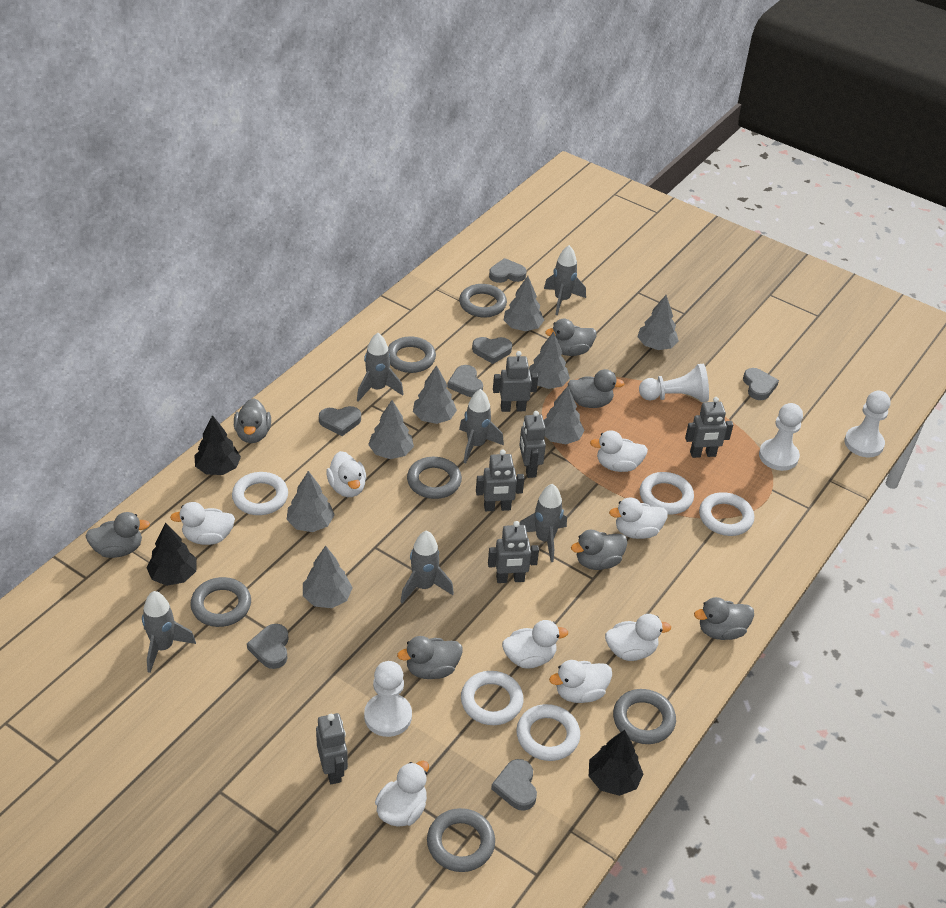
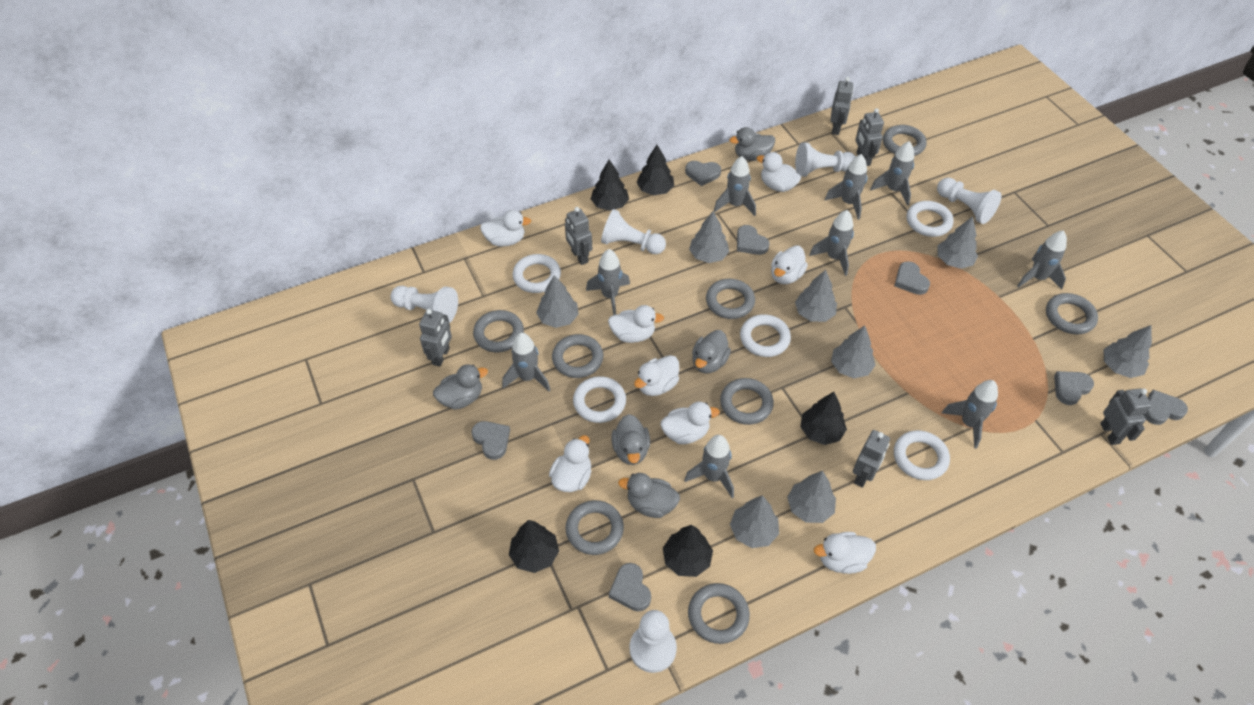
black tree: [146,523,197,586] [194,415,241,475] [589,730,643,796] = 3 -> [509,520,559,573] [591,159,629,211] [636,145,674,195] [663,525,713,577] [800,392,847,445] = 5
grey duck: [85,512,150,558] [234,398,271,443] [397,636,463,679] [545,319,596,356] [568,369,625,408] [571,530,627,570] [694,597,754,640] = 7 -> [433,364,488,410] [611,414,650,465] [618,473,680,518] [692,330,731,373] [729,127,775,161] = 5
grey ring: [190,577,251,627] [388,336,436,373] [407,457,462,499] [427,808,495,872] [459,284,507,318] [613,689,676,744] = 6 -> [473,310,524,352] [552,334,603,378] [565,500,624,555] [688,583,750,644] [706,279,755,319] [720,378,774,425] [883,125,926,156] [1046,293,1098,335] = 8
grey rocket: [142,591,196,673] [357,333,403,402] [400,530,454,603] [459,389,504,463] [520,484,567,562] [544,245,586,315] = 6 -> [502,333,550,391] [586,249,630,315] [684,435,734,498] [714,156,756,216] [809,210,854,276] [825,154,867,220] [870,141,914,206] [942,380,998,449] [1017,230,1067,289] = 9
white pawn: [364,661,412,737] [639,364,709,402] [759,403,803,471] [844,391,891,457] = 4 -> [391,286,458,323] [601,209,666,254] [630,610,677,673] [795,142,856,177] [937,178,1002,224] = 5

